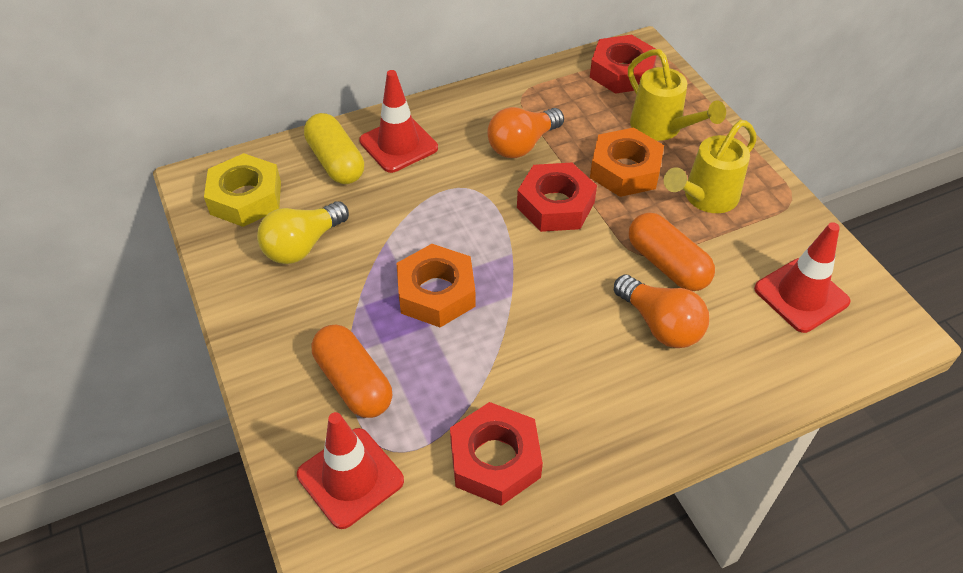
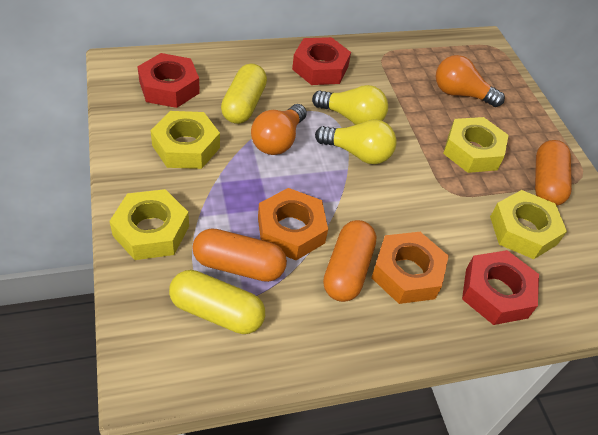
orange capsule: [312,325,392,418] [629,213,715,291] = 2 -> [192,228,287,282] [323,220,377,302] [535,140,572,206] = 3
red traffic cone: [297,412,404,529] [359,70,438,173] [754,222,851,333] = 3 -> none = 0
yellow capsule: [304,113,364,184] = 1 -> [169,270,265,334] [221,64,267,124] = 2
yellow light bulb: [257,201,349,264] = 1 -> [312,85,388,125] [315,119,397,164] = 2
yellow nut: [204,153,281,227] = 1 -> [109,189,189,260] [150,111,220,169] [443,117,509,173] [490,190,567,259] = 4
yellow watering can: [628,49,726,141] [664,120,757,213] = 2 -> none = 0

